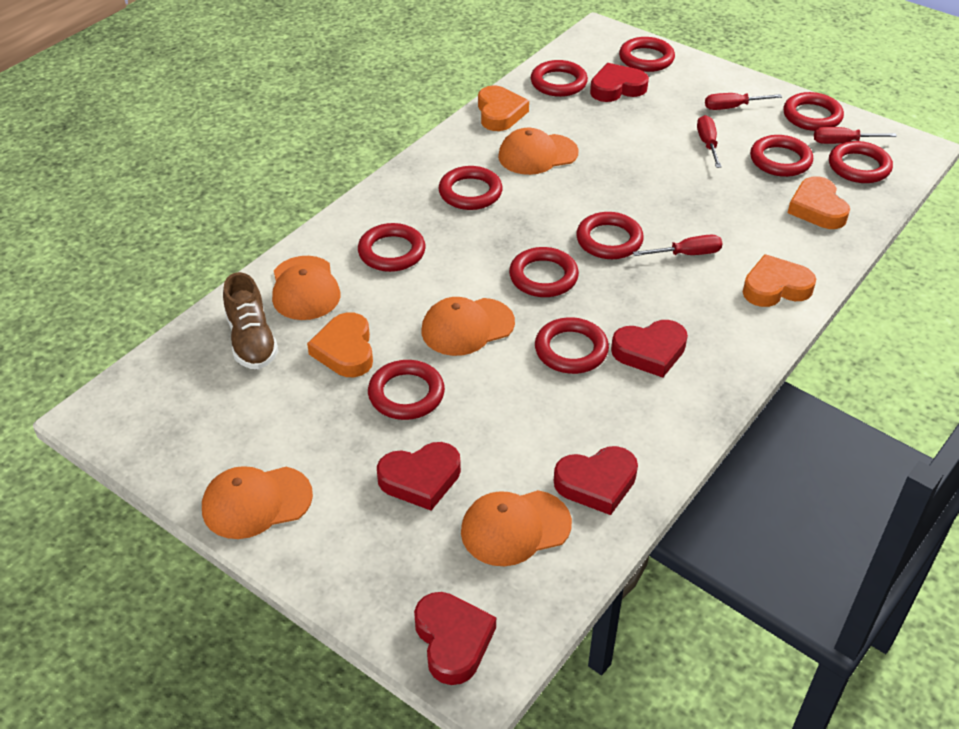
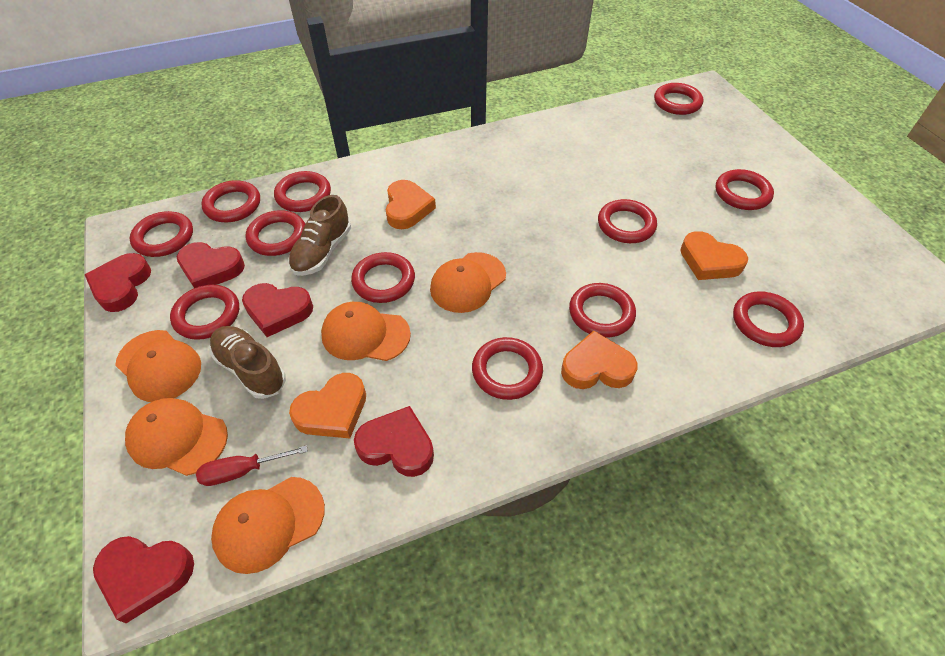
brown shoe: [223,272,278,369] = 1 -> [209,326,286,399] [288,195,351,276] = 2
red ring: [358,223,426,272] [368,360,445,420] [438,166,503,210] [509,247,579,297] [531,60,588,97] [535,317,609,374] [576,212,644,259] [619,37,675,72] [750,135,813,177] [783,92,844,131] [829,141,893,183] = 11 -> [130,211,193,257] [170,285,239,340] [201,180,260,222] [246,210,305,256] [274,171,331,212] [351,252,415,303] [472,337,543,400] [569,283,636,338] [598,199,657,243] [654,83,703,115] [716,169,774,210] [733,291,804,347] = 12
red screwdriver: [633,235,723,256] [697,115,722,168] [705,93,782,110] [814,127,897,144] = 4 -> [196,445,308,486] = 1

